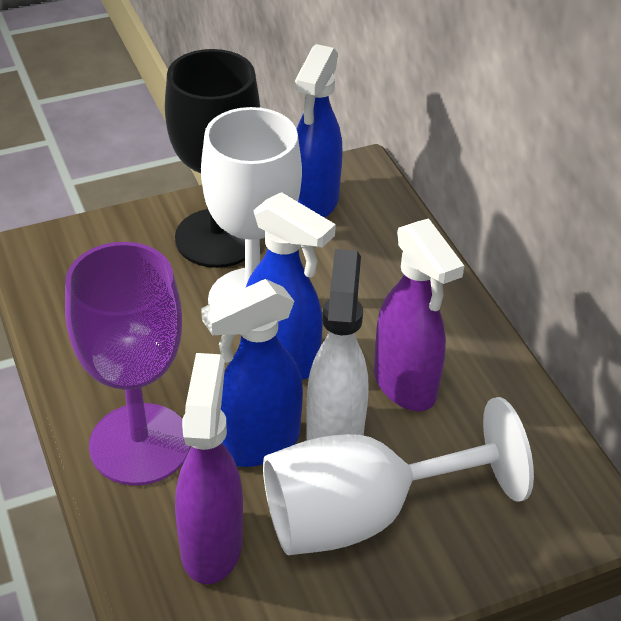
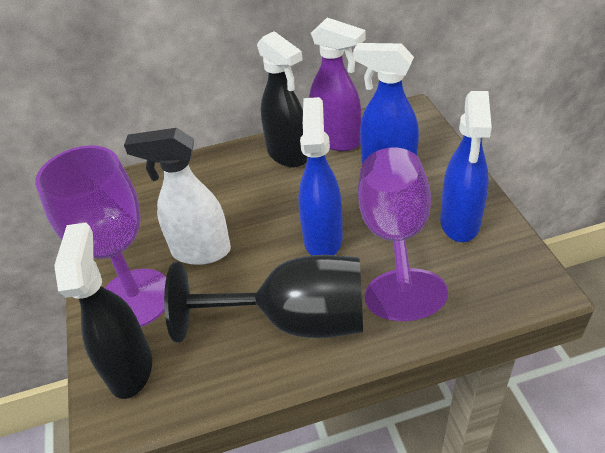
black spray bottle: none = 0 -> [54,223,152,399] [257,31,307,167] = 2
purple goblet: [65,242,190,486] = 1 -> [35,145,166,327] [358,147,448,321] = 2
purple spray bottle: [175,353,243,584] [374,218,464,411] = 2 -> [309,18,366,151] = 1
white goblet: [201,107,302,304] [263,397,534,555] = 2 -> none = 0

